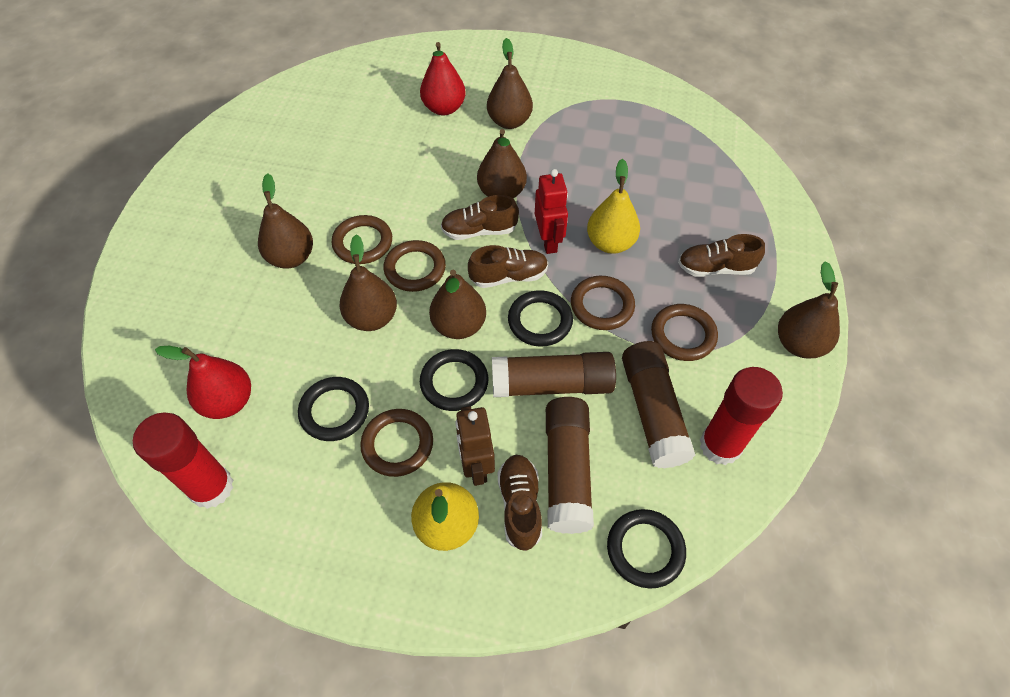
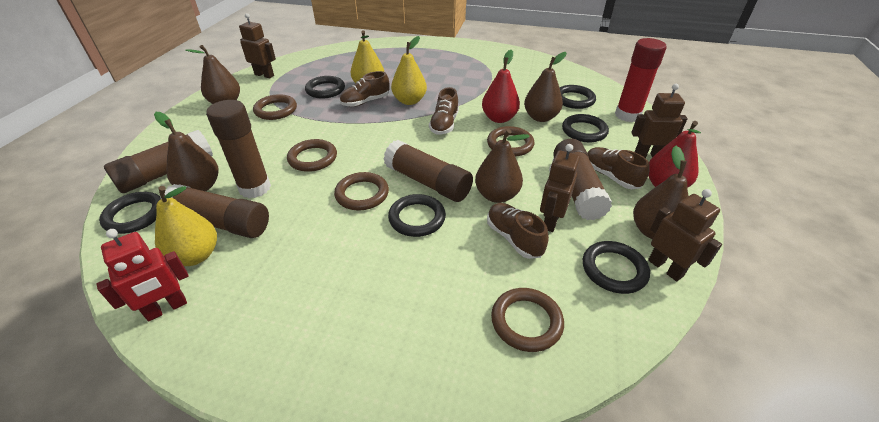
black ring: [298,377,369,441] [420,349,488,411] [508,290,573,347] [607,509,686,589] = 4 -> [99,192,161,234] [305,76,345,99] [388,194,446,237] [560,85,596,109] [562,114,609,142] [583,241,650,294] = 6
brown glue stick: [492,352,616,397] [546,397,594,534] [622,341,696,469] = 3 -> [104,130,213,193] [160,184,269,238] [206,100,271,198] [384,140,473,202] [553,139,612,220] = 5
brown pear: [258,173,313,268] [339,234,397,331] [429,270,486,339] [477,129,527,198] [487,38,533,129] [778,262,840,358] = 6 -> [154,112,219,191] [185,45,240,104] [475,129,530,203] [524,52,567,122] [633,146,689,239] = 5
brown robot: [455,406,495,486] = 1 -> [239,13,276,78] [540,144,580,232] [631,84,688,158] [648,189,722,281] = 4
red glue stick: [133,412,233,509] [700,367,783,465] = 2 -> [615,38,667,122] = 1
yellow pear: [411,482,479,551] [587,159,640,254] = 2 -> [155,186,217,266] [351,30,384,83] [391,36,427,105] = 3

